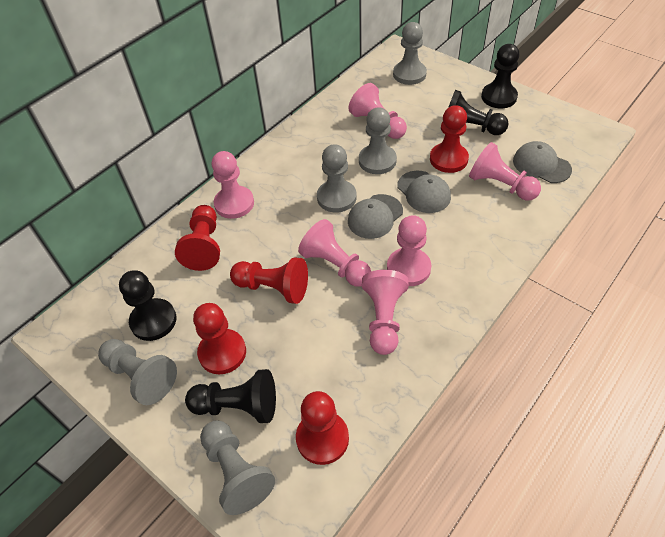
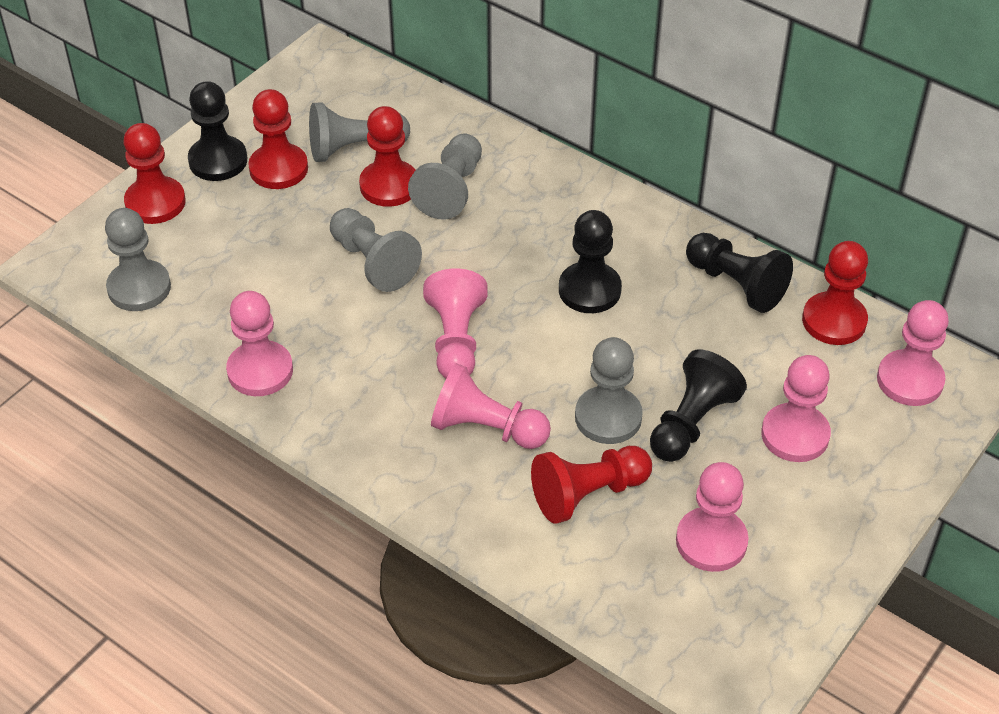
grey cap: [348,194,403,239] [397,171,451,213] [513,141,572,183] = 3 -> none = 0

